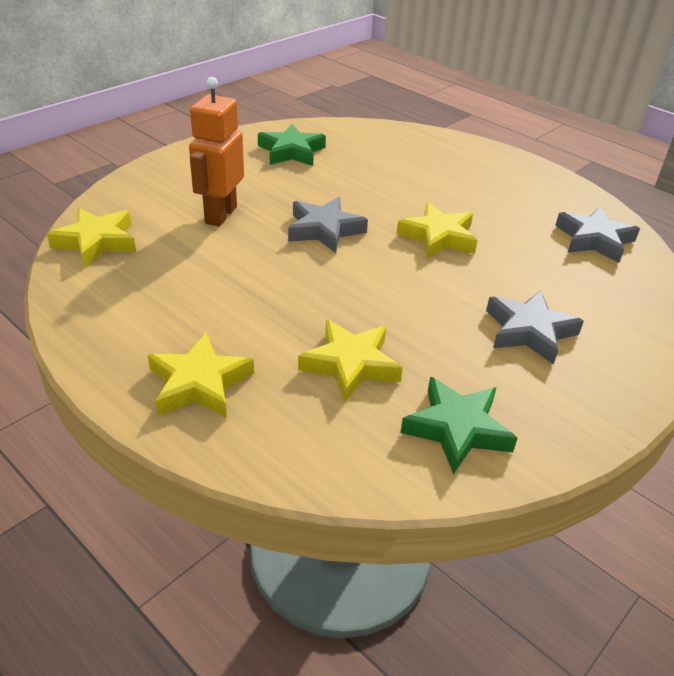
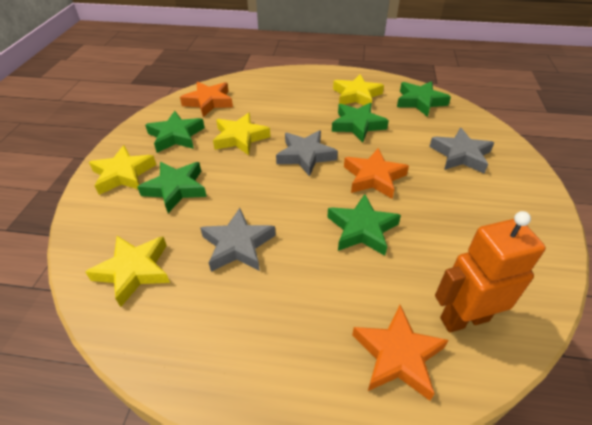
green star: [258,124,326,166] [400,377,517,474] = 2 -> [137,162,207,213] [145,111,205,153] [327,194,401,256] [332,103,389,142] [397,81,451,117] = 5
orange star: none = 0 -> [180,82,233,117] [344,148,409,199] [352,305,449,401] = 3

